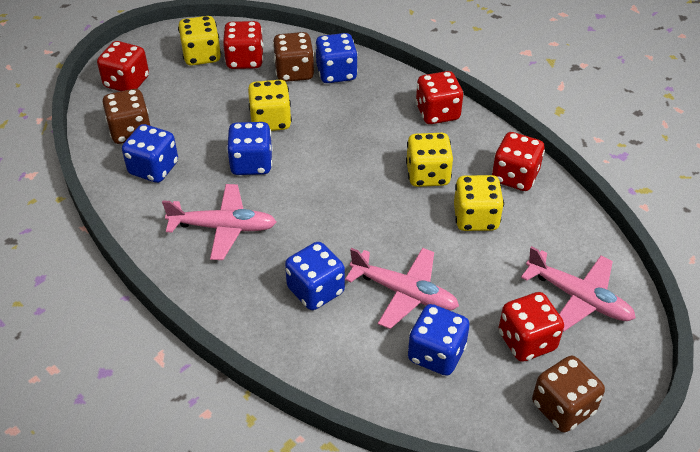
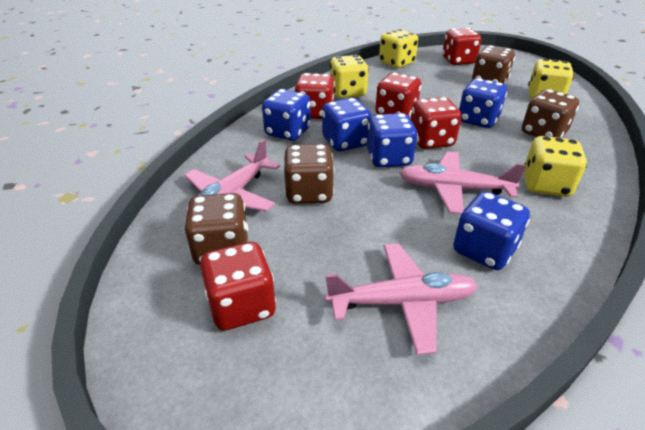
brown dice: [102,89,151,144] [273,32,314,82] [532,356,605,432] = 3 -> [185,193,248,265] [284,144,334,204] [472,45,515,84] [522,89,579,138] = 4

